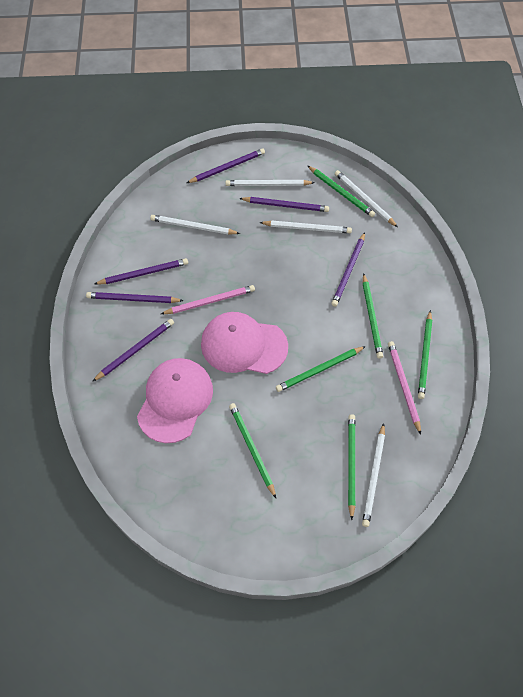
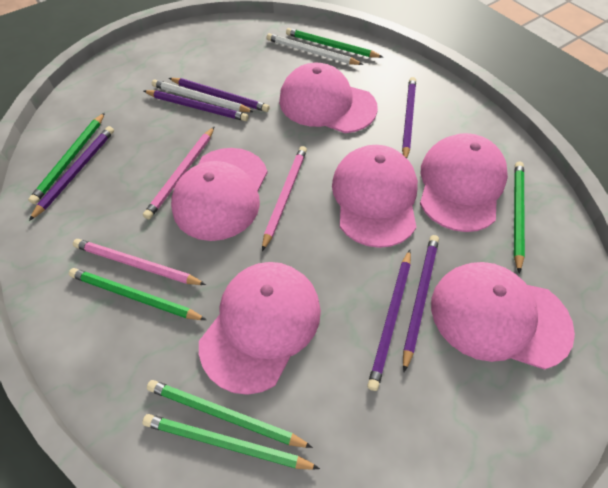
pink cap: [137,358,213,443] [201,312,288,374] = 2 -> [171,148,268,241] [199,262,321,395] [279,63,378,133] [332,145,418,248] [420,133,508,232] [431,262,575,370] = 6
pink pencil: [161,285,255,314] [388,341,421,435] = 2 -> [73,239,206,285] [143,127,214,219] [262,146,307,251] = 3
white pencil: [150,215,240,234] [226,180,315,186] [259,220,352,233] [335,170,398,227] [362,423,385,527] = 5 -> [152,79,254,112] [267,33,363,65] = 2

